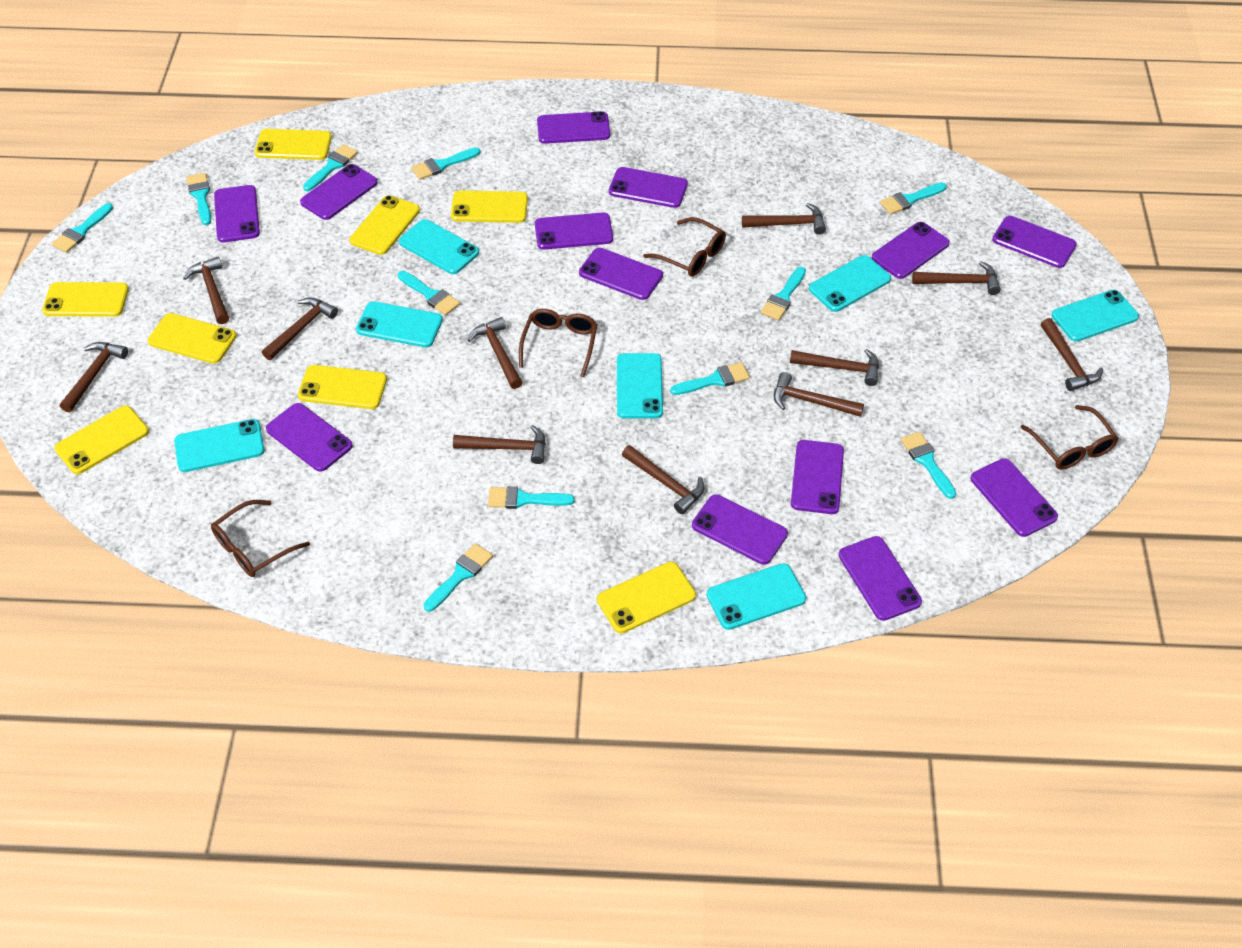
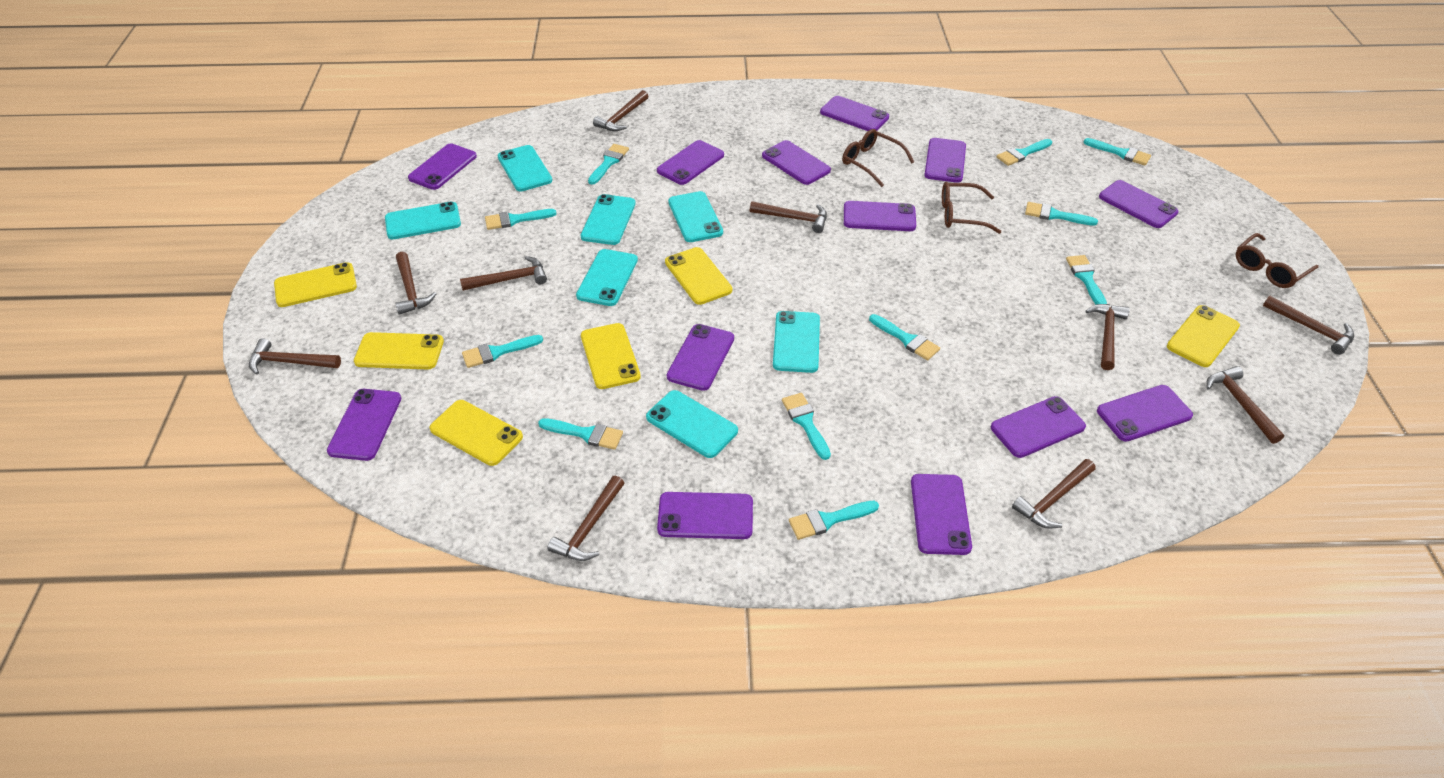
brown glasses: [211,500,310,577] [519,309,597,377] [643,217,726,277] [1020,405,1119,469] = 4 -> [842,129,914,187] [942,182,1001,234] [1236,233,1319,288] = 3
brown hammer: [60,342,128,413] [183,256,229,324] [262,297,338,360] [453,425,546,464] [467,317,523,389] [622,445,704,514] [742,203,826,235] [774,372,864,417] [790,349,879,386] [912,261,1001,295] [1041,318,1103,391] = 11 -> [249,338,341,375] [395,252,436,315] [460,256,547,291] [547,475,624,561] [593,90,649,131] [750,201,827,233] [1012,459,1096,529] [1086,304,1130,370] [1206,366,1284,444] [1263,296,1354,355] = 10
yellow phone: [42,282,129,317] [54,405,149,474] [148,313,237,364] [255,129,332,160] [298,365,387,409] [350,195,420,255] [451,191,528,223] [597,562,696,634] = 8 -> [274,262,357,307] [354,332,444,369] [429,400,523,466] [581,323,641,389] [665,247,732,305] [1167,305,1240,367] = 6

